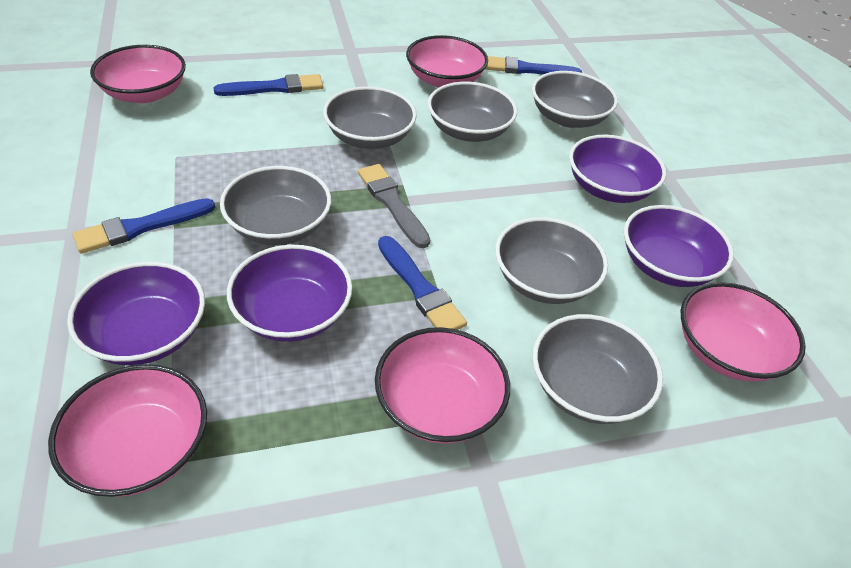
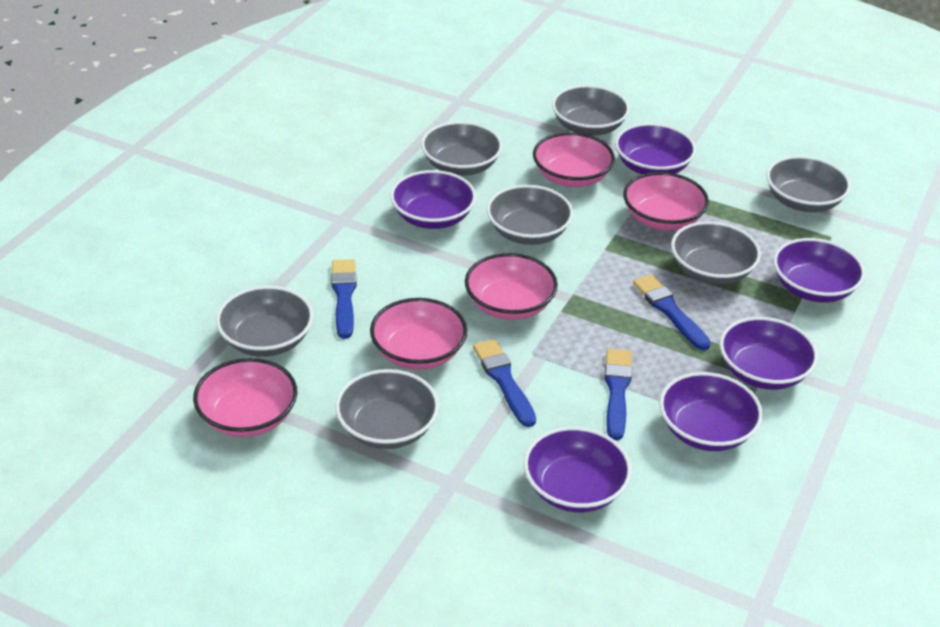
grey bowl: [220,166,331,245] [323,86,417,149] [428,82,517,142] [495,217,608,304] [532,71,618,128] [532,314,663,424] = 6 -> [216,286,314,357] [335,369,439,449] [421,121,503,176] [487,185,573,245] [552,85,630,136] [671,221,761,285] [766,156,851,212] = 7
grey brush: [358,164,430,248] = 1 -> none = 0
purple bowl: [67,262,205,365] [227,245,352,342] [569,135,666,203] [624,205,734,287] = 4 -> [390,170,476,229] [524,427,632,512] [615,123,696,174] [659,372,763,451] [720,317,818,390] [773,238,865,302] = 6

